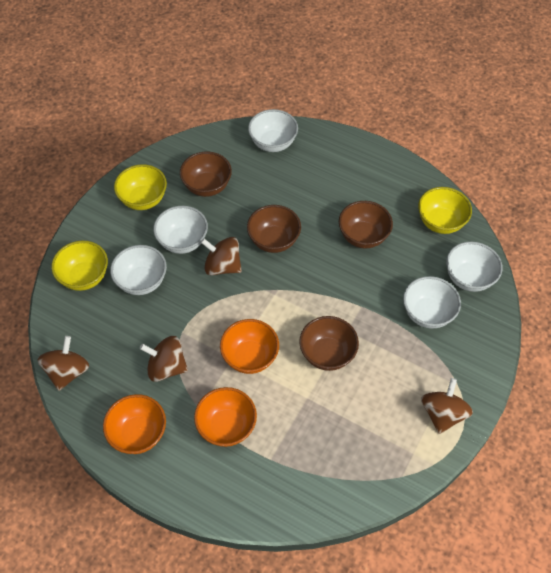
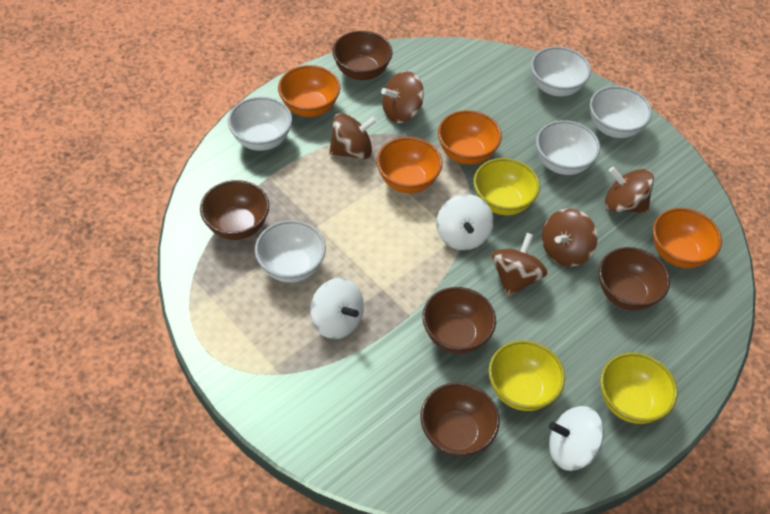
brown bowl: [180,152,232,197] [247,205,301,253] [299,316,359,371] [339,201,393,249] = 4 -> [200,180,269,240] [332,31,393,80] [421,382,500,457] [422,287,496,354] [599,247,670,310] = 5
brown spinning top: [37,336,89,391] [140,336,188,382] [201,237,242,275] [421,378,473,434] = 4 -> [329,113,377,159] [381,71,424,123] [491,233,548,297] [542,208,597,267] [605,167,654,213] = 5
orange bowl: [103,394,166,454] [194,387,257,447] [220,319,279,374] = 3 -> [278,65,340,117] [377,137,442,193] [438,110,502,165] [653,208,722,268] = 4
white spinning top: none = 0 -> [310,278,364,339] [436,194,494,250] [549,406,604,471] = 3

